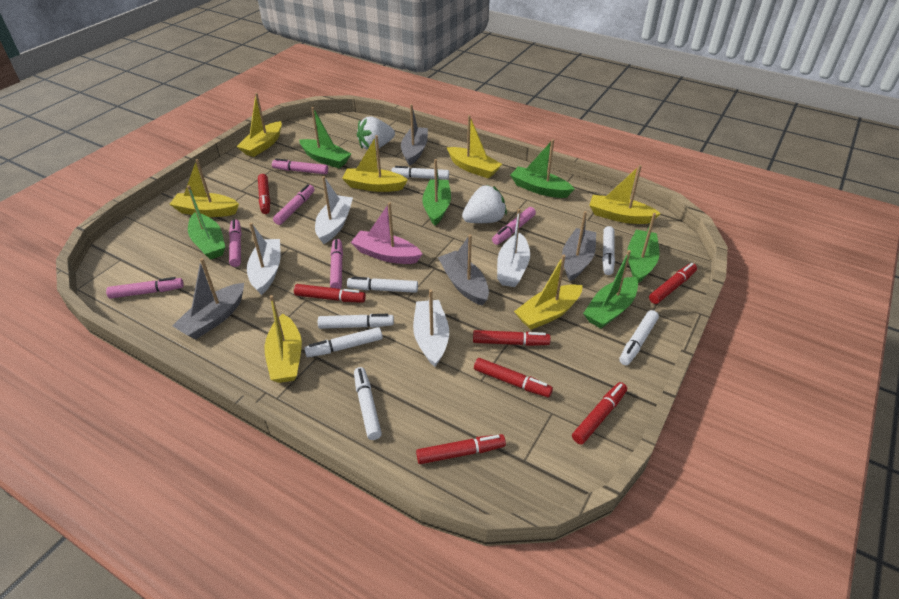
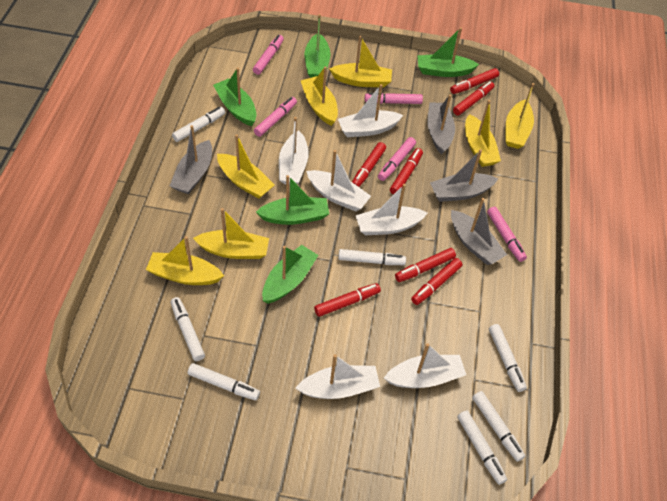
green boat: [187,185,225,260] [299,107,351,168] [422,159,451,226] [510,139,574,198] [583,250,638,329] [627,213,660,283] = 6 -> [213,68,256,126] [256,175,329,225] [262,245,318,304] [305,14,331,78] [417,27,479,77] = 5
pink boat: [351,202,422,264] = 1 -> none = 0
pink marker: [106,277,184,299] [229,219,241,267] [272,158,328,174] [273,184,315,225] [330,239,343,289] [492,207,536,245] = 6 -> [253,35,284,75] [254,97,297,137] [365,93,423,104] [378,137,416,181] [487,207,527,262] = 5
white boat: [247,222,281,295] [315,176,353,244] [413,289,449,367] [497,209,530,287] = 4 -> [279,117,309,185] [296,354,380,399] [306,150,371,211] [338,84,403,137] [356,184,427,235] [384,343,466,388] = 6
white strawberry: [357,117,395,150] [462,185,507,223] = 2 -> none = 0

